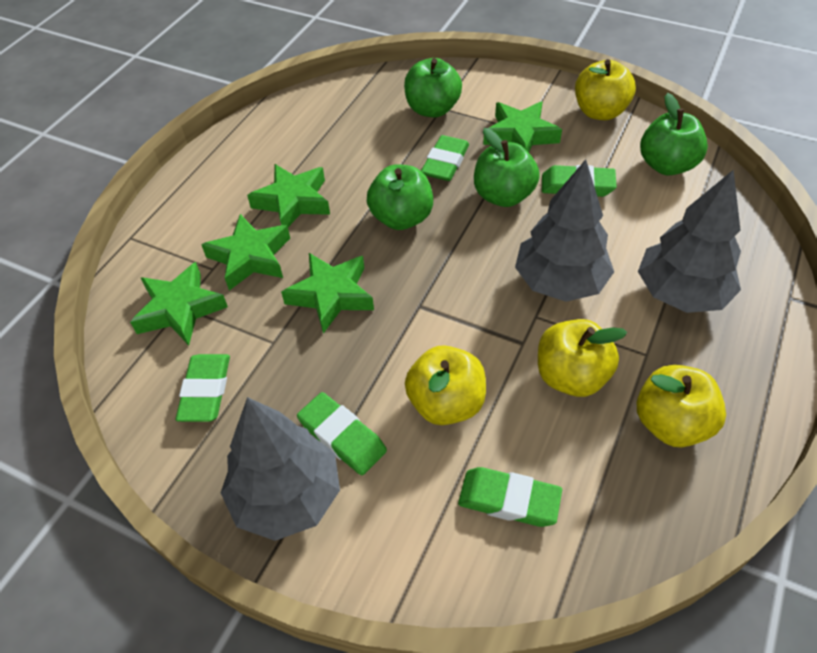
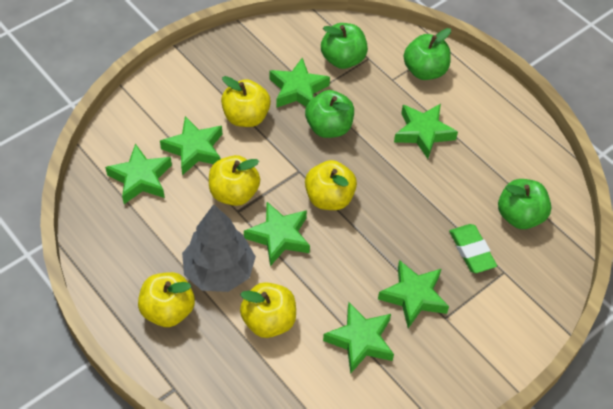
green eraser: [176,354,230,422] [297,392,387,475] [421,135,469,181] [458,467,562,527] [542,165,617,197] = 5 -> [449,224,497,273] = 1
green star: [130,262,228,345] [201,214,290,290] [247,164,330,227] [281,253,374,334] [483,101,562,153] = 5 -> [105,144,172,204] [160,116,222,175] [244,202,310,266] [270,58,330,108] [323,302,394,374] [378,260,449,328] [394,104,458,159] = 7
grey tree: [221,397,340,541] [515,159,614,302] [638,170,741,313] = 3 -> [182,204,256,292] = 1
yellow apple: [405,345,486,425] [538,319,627,397] [575,59,636,120] [637,365,726,447] = 4 -> [138,272,195,327] [209,155,260,206] [221,76,271,127] [240,282,296,338] [305,160,357,210] = 5

